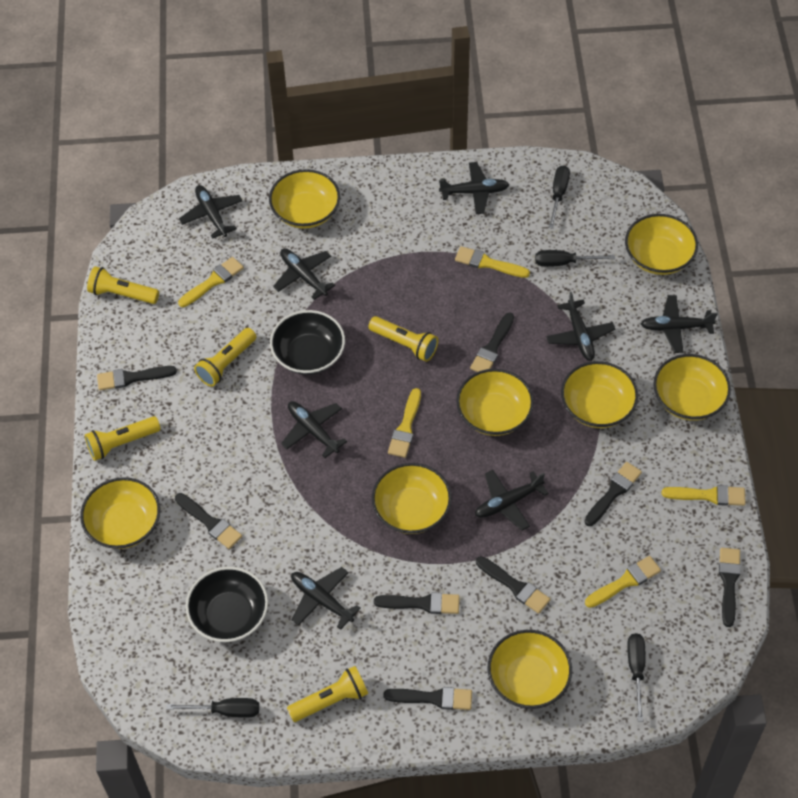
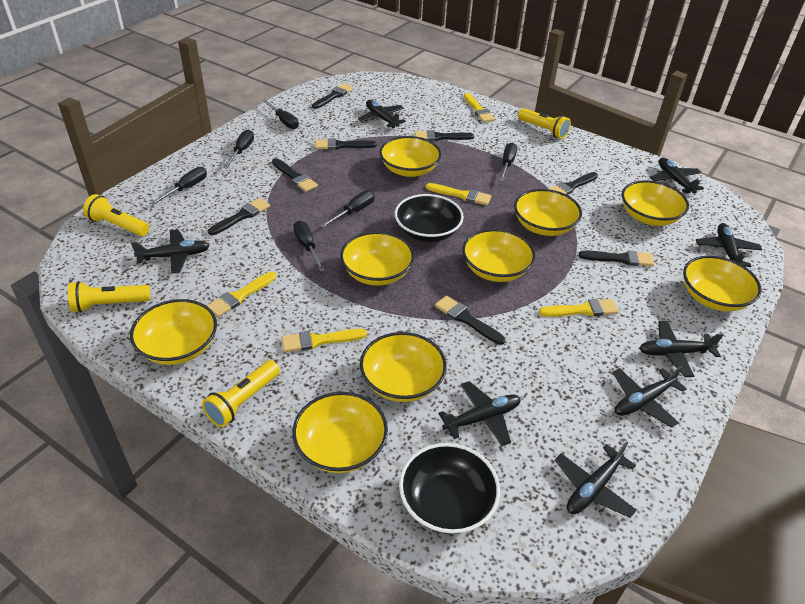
black screwdriver: [166,698,259,718] [535,250,615,267] [548,165,570,229] [627,633,646,722] = 4 -> [150,167,207,205] [223,130,254,168] [262,99,299,129] [293,221,325,272] [320,190,375,228] [499,142,517,181] = 6
yellow bowl: [80,477,160,549] [269,169,340,229] [372,463,452,534] [456,369,534,436] [488,630,572,709] [561,361,638,428] [625,214,698,275] [653,354,731,421] = 8 -> [130,299,217,365] [292,392,388,473] [340,232,414,286] [360,332,447,402] [379,136,441,177] [462,229,536,282] [514,189,582,236] [622,180,689,226] [683,256,762,312] = 9
yellow flashlight: [85,416,161,461] [87,266,159,304] [194,328,256,387] [287,666,368,722] [368,316,438,362] = 5 -> [68,281,151,313] [83,194,149,236] [202,360,280,427] [518,108,571,139] = 4

